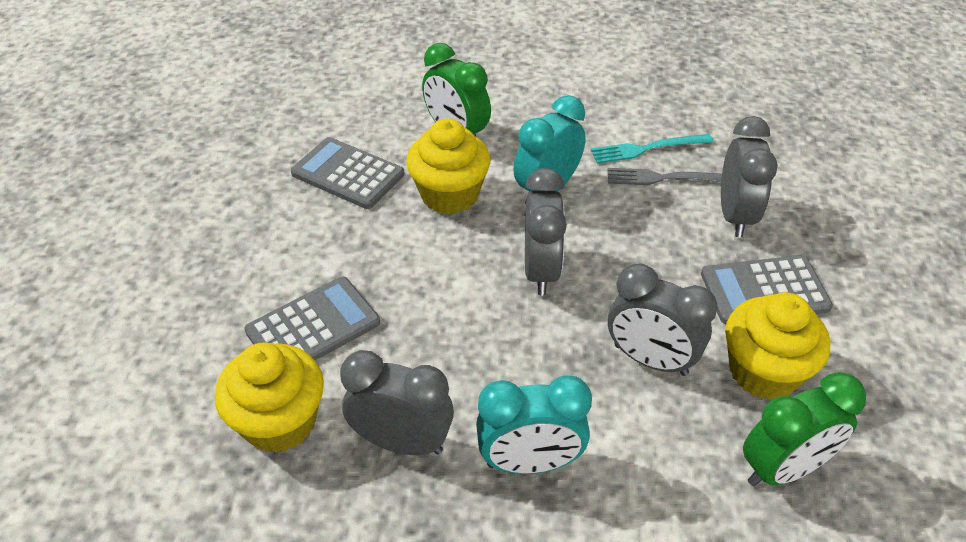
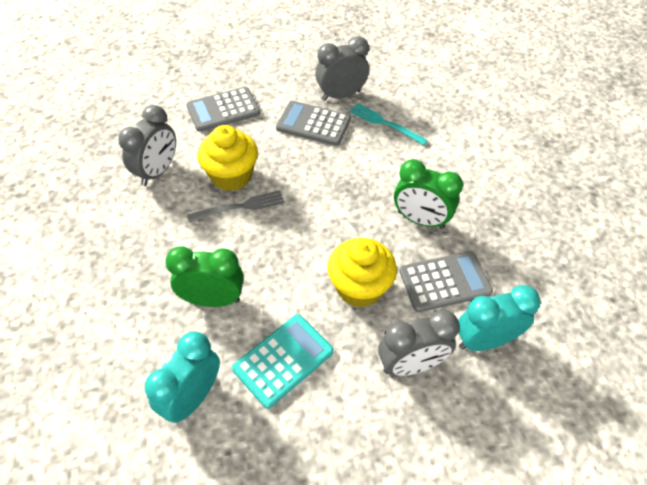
grey clock: [340,350,454,455] [525,168,567,295] [608,263,718,376] [721,116,778,237] = 4 -> [118,105,176,186] [316,36,369,101] [378,310,460,376] = 3
turquoise calculator: none = 0 -> [232,314,334,409] = 1
yellow cupcake: [215,343,324,453] [406,118,490,214] [725,292,830,400] = 3 -> [197,125,258,191] [328,238,397,307] = 2

